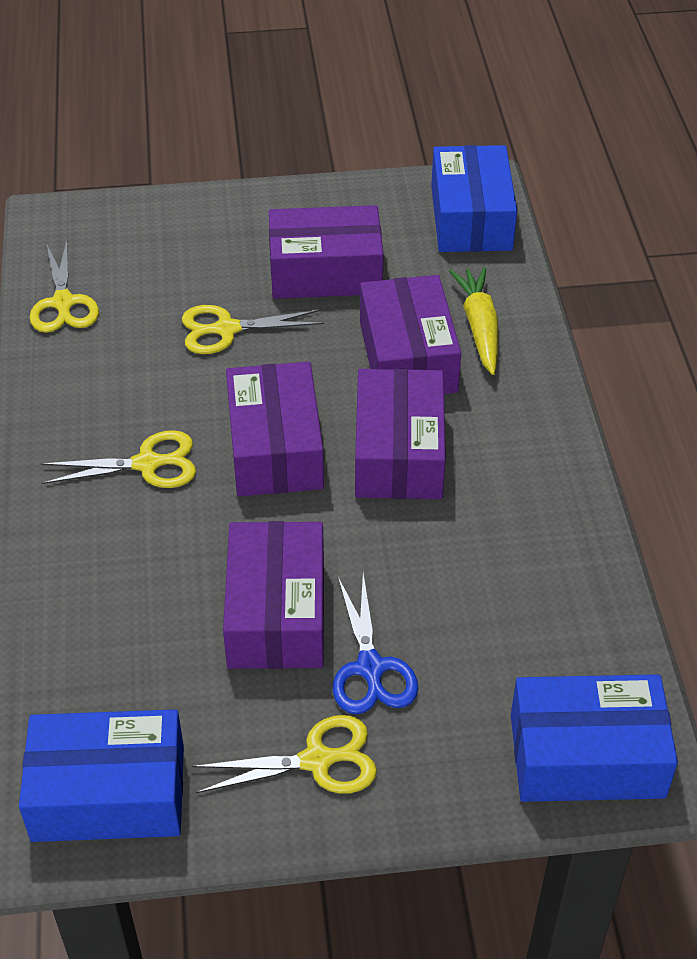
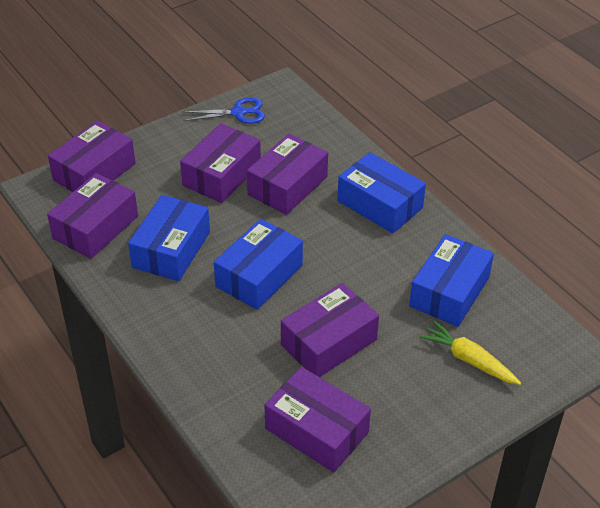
blue box: [19,709,184,842] [431,145,517,252] [511,674,678,802] = 3 -> [128,195,210,281] [214,219,303,310] [338,152,426,233] [409,234,494,327] = 4
purple box: [223,521,324,669] [226,362,324,496] [269,205,384,299] [355,369,446,499] [360,275,461,394] = 5 -> [47,173,138,259] [48,121,135,192] [180,123,261,203] [247,134,328,215] [265,367,371,472] [281,283,379,377] = 6
yellow scissors: [30,240,99,333] [41,430,196,488] [182,305,324,354] [192,715,377,794] = 4 -> none = 0

